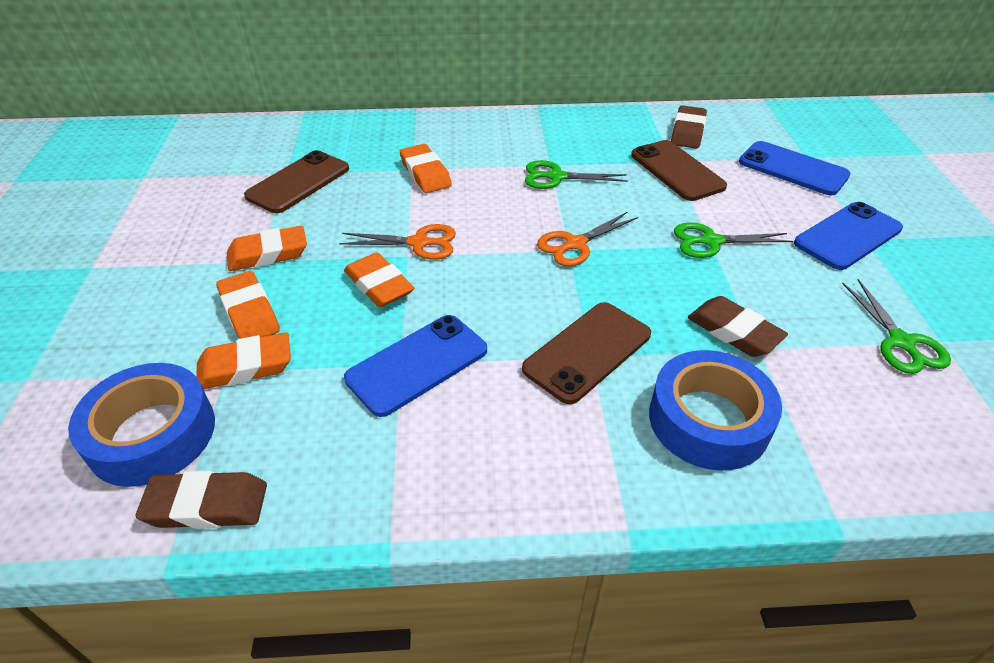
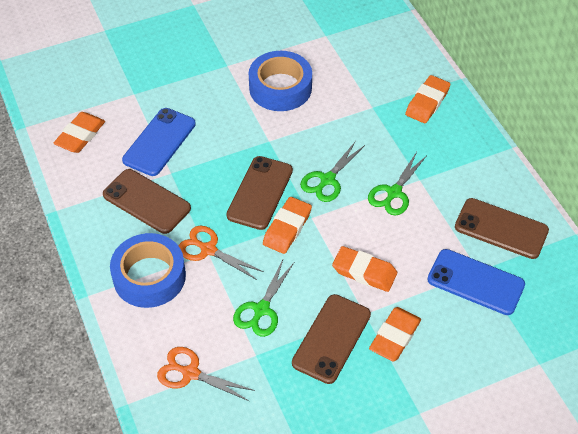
blue phone: [344,315,487,417] [739,141,850,195] [794,202,903,270] = 3 -> [122,108,196,176] [427,249,525,315] = 2
brown eraser: [136,471,267,529] [671,105,707,149] [688,296,788,357] = 3 -> none = 0
brown phone: [244,150,349,213] [522,302,651,404] [631,140,727,201] = 3 -> [103,169,191,234] [226,156,293,230] [292,294,371,384] [455,198,549,259] = 4

